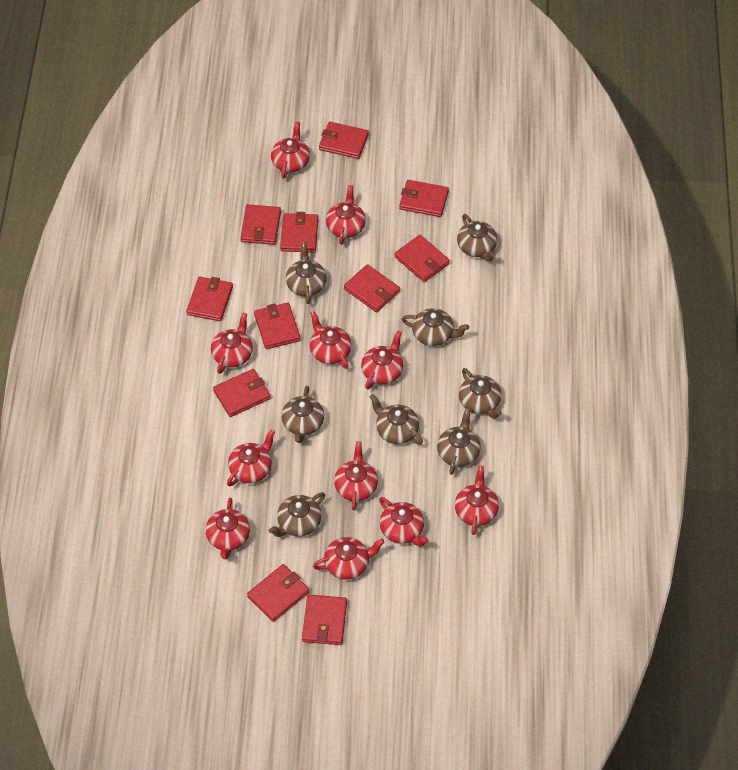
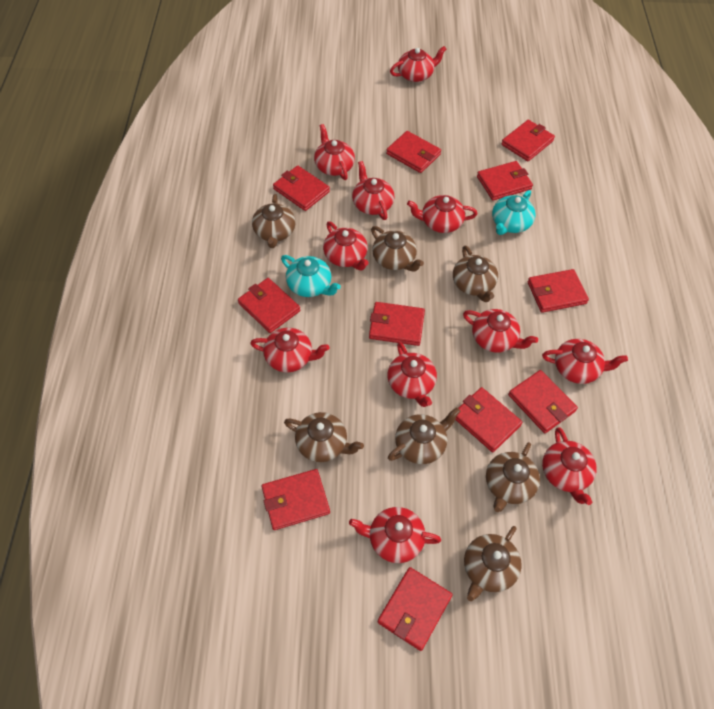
brown teapot: [269,492,325,537] [281,386,324,443] [286,242,327,304] [369,394,423,445] [402,308,469,346] [437,408,481,475] [457,214,498,262] [459,368,502,419] = 8 -> [252,194,296,248] [284,412,364,462] [371,226,424,272] [388,408,461,464] [453,245,498,302] [464,526,522,601] [486,442,540,512] = 7
turquoise teapot: none = 0 -> [281,255,341,297] [492,190,536,235] = 2

